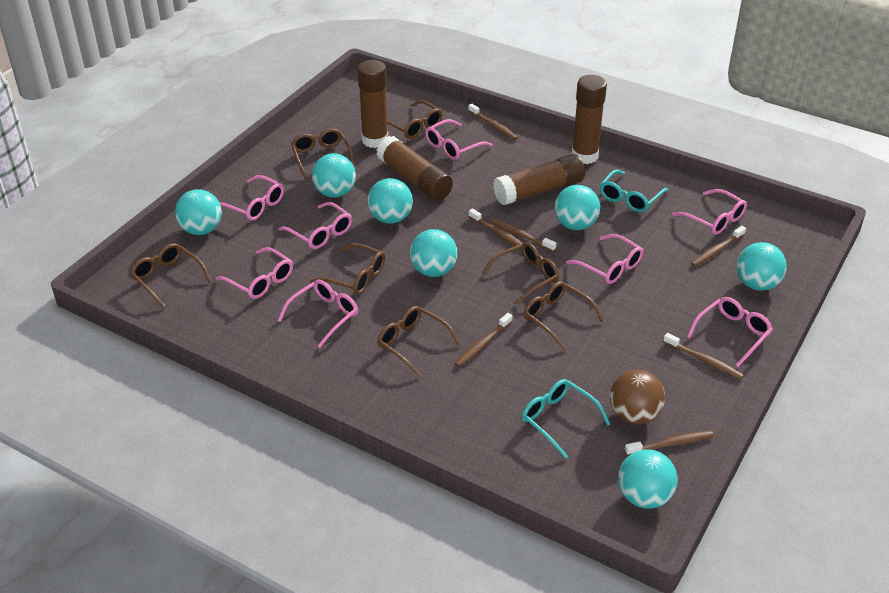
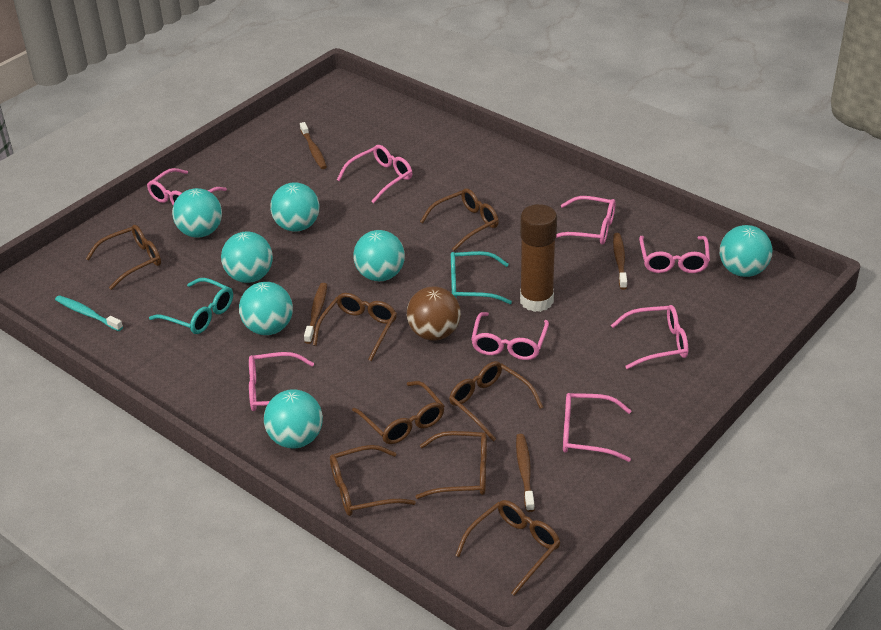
brown glasses: [130,243,211,308] [291,128,354,179] [311,243,385,294] [377,306,461,377] [387,100,442,139] [482,242,559,305] [524,281,604,350] = 7 -> [86,225,161,290] [313,293,397,361] [330,445,416,516] [352,381,444,444] [416,431,487,499] [420,188,499,251] [449,361,544,442] [455,500,561,596] = 8
brown glue stick: [357,60,388,148] [377,136,453,200] [493,154,585,205] [572,75,607,164] = 4 -> [520,204,557,312] = 1
brown toothbrush: [454,313,512,367] [468,104,518,140] [469,208,522,250] [489,218,556,252] [625,431,714,456] [663,333,744,380] [691,226,746,267] = 7 -> [300,122,327,169] [304,283,327,344] [516,434,535,512] [613,233,627,290] = 4
turquoise toothbrush: none = 0 -> [55,295,123,331] = 1

